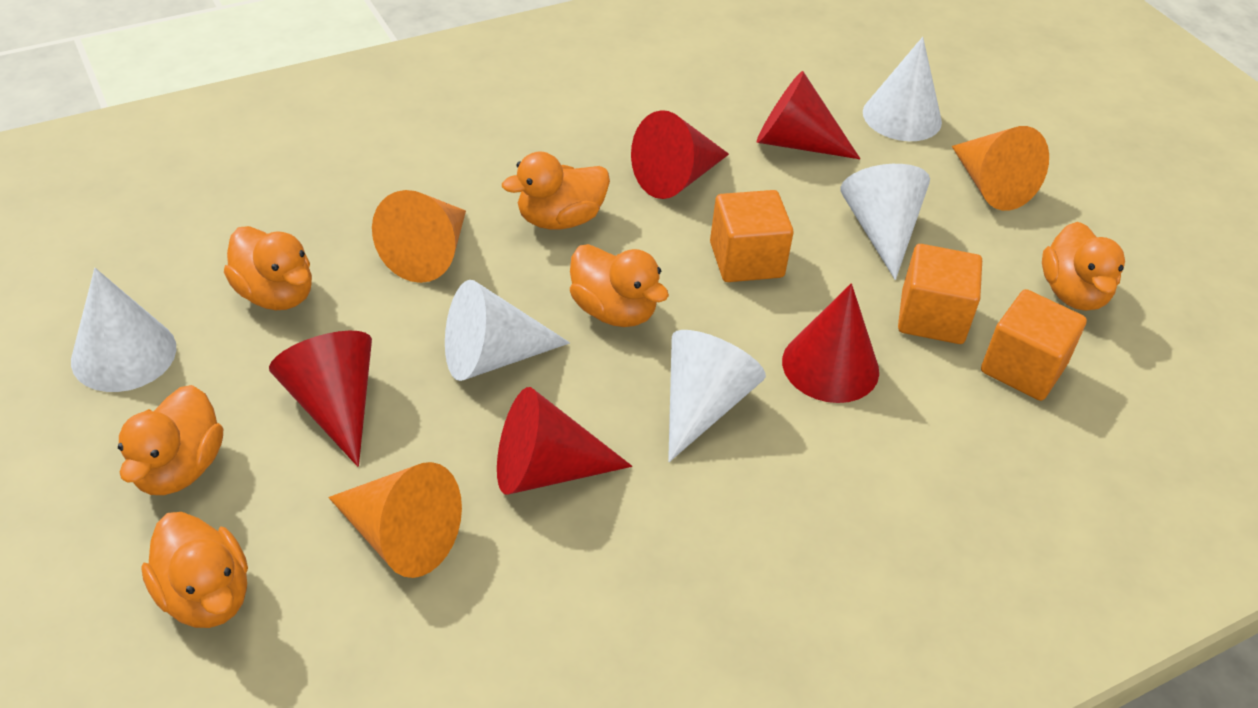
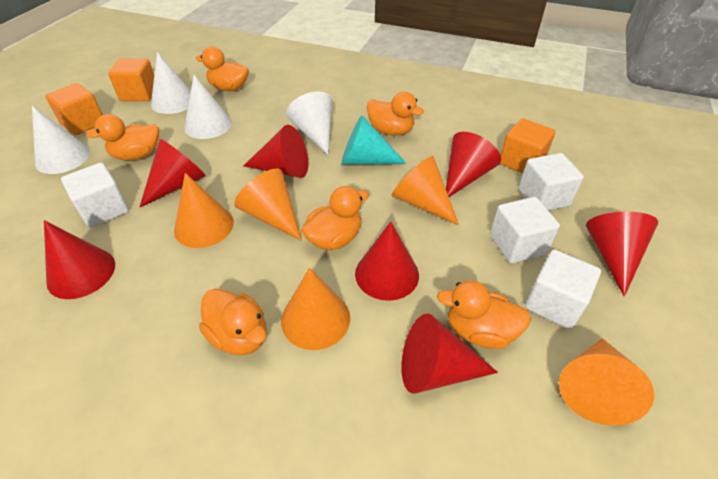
orange cone: [328,462,462,578] [372,190,466,283] [952,126,1049,211] = 3 -> [174,173,234,248] [234,169,302,241] [281,268,350,350] [391,156,459,225] [559,338,654,426] = 5
red cone: [269,331,372,467] [497,387,632,495] [631,110,729,199] [757,71,860,159] [782,283,879,403] = 5 -> [44,220,115,299] [140,139,206,207] [243,125,308,178] [355,222,419,301] [401,313,498,394] [446,132,501,197] [586,212,658,297] = 7
turquoise cone: none = 0 -> [342,115,407,165] = 1
white cone: [71,268,176,392] [445,280,570,381] [668,330,766,462] [841,164,930,280] [863,37,942,141] = 5 -> [32,106,90,174] [151,52,191,114] [184,75,232,139] [286,91,332,155] = 4
white cube: none = 0 -> [61,163,129,228] [490,197,560,264] [518,153,584,211] [525,249,601,329] = 4

